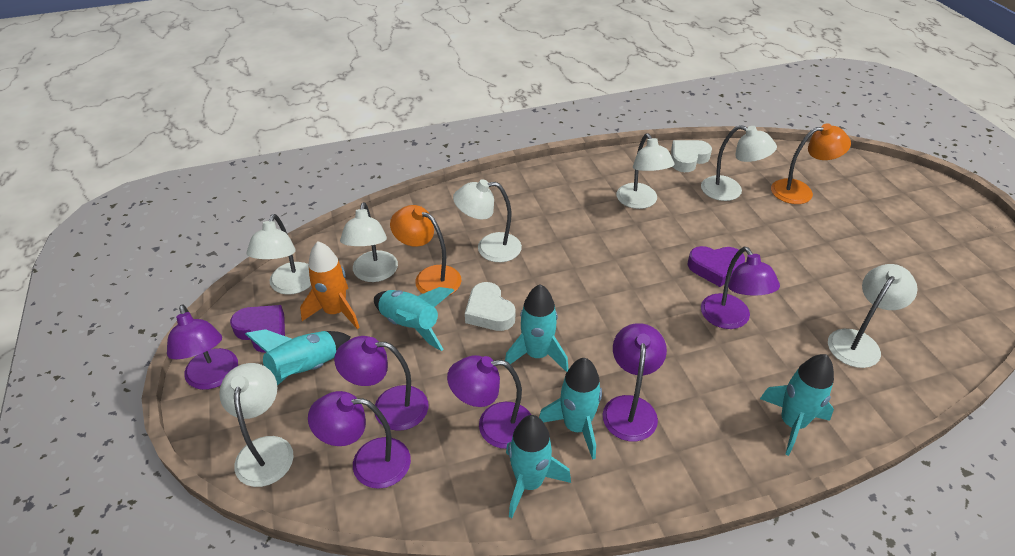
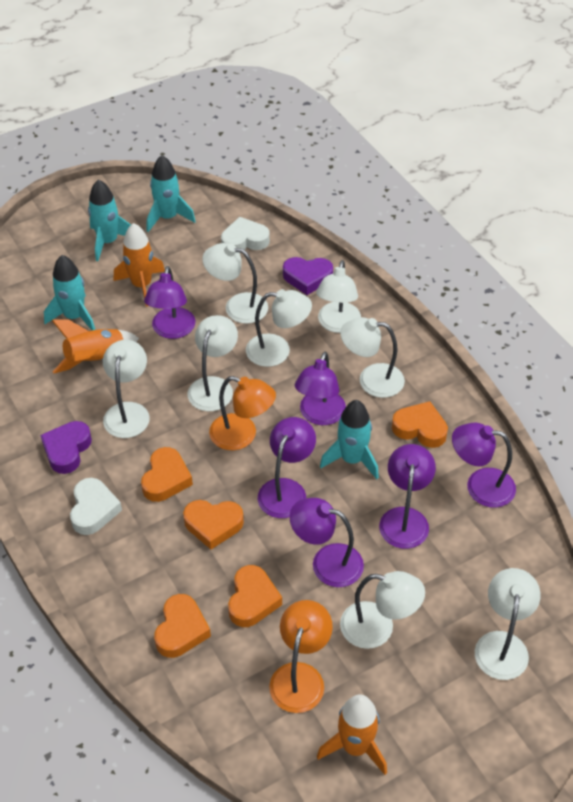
orange heart: none = 0 -> [141,447,193,502] [154,594,211,658] [183,500,244,549] [228,565,282,627] [392,401,448,448] = 5
orange rocket: [300,241,360,329] = 1 -> [52,319,139,374] [114,223,165,307] [317,694,387,775] = 3
turquoise rocket: [245,329,351,386] [374,287,455,351] [504,284,569,372] [506,415,571,518] [539,358,602,460] [760,354,834,456] = 6 -> [44,255,95,330] [88,179,131,261] [147,155,196,232] [320,400,379,479] = 4
white lamp: [219,363,294,487] [246,214,311,295] [340,202,398,282] [453,179,522,262] [617,133,675,209] [701,125,777,201] [828,264,918,368] = 7 -> [103,340,150,438] [188,315,238,411] [202,243,268,324] [246,289,312,367] [316,260,361,333] [340,317,405,398] [340,571,425,649] [475,568,540,680] = 8

